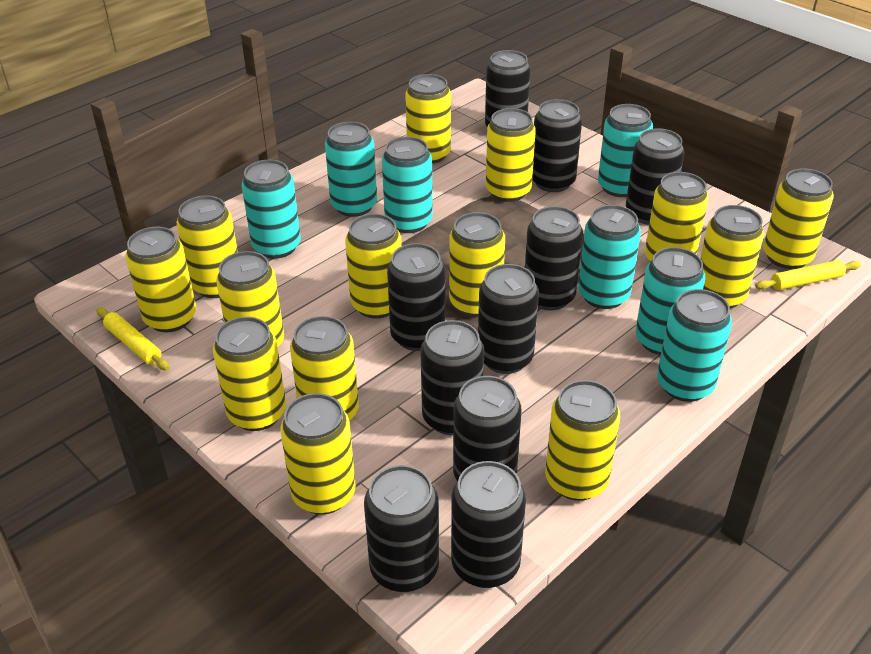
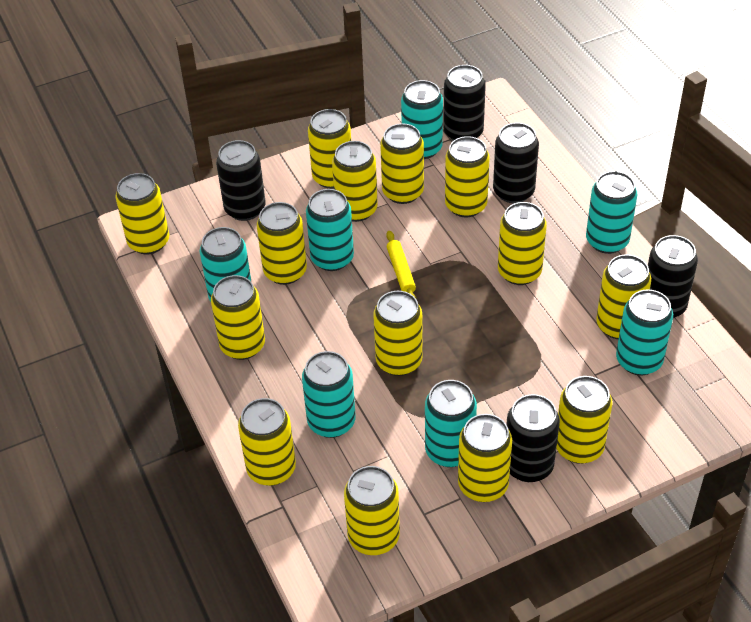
black can: [364,465,439,592] [387,243,445,351] [420,320,484,435] [451,461,526,588] [453,376,522,481] [478,264,539,374] [485,50,531,127] [525,206,583,310] [532,99,582,192] [626,128,685,225] = 10 -> [216,140,266,221] [443,65,486,141] [493,123,539,203] [506,394,560,482] [648,235,698,318] = 5
yellow rolling pin: [96,307,169,370] [755,260,861,290] = 2 -> [386,231,416,298] = 1

